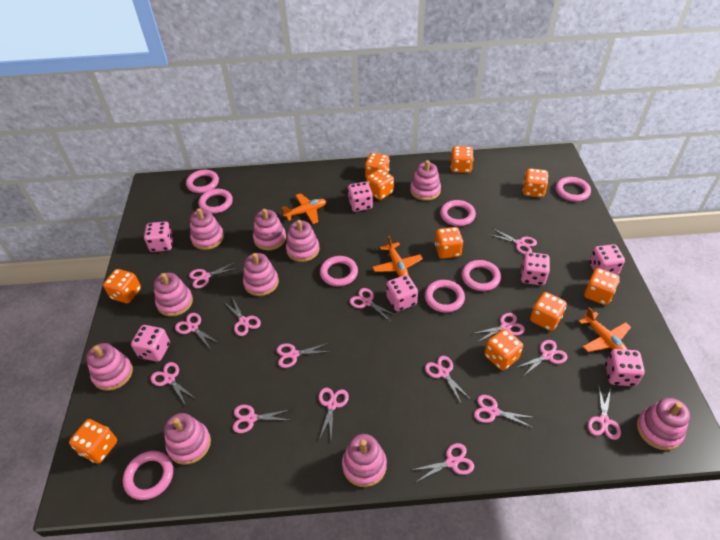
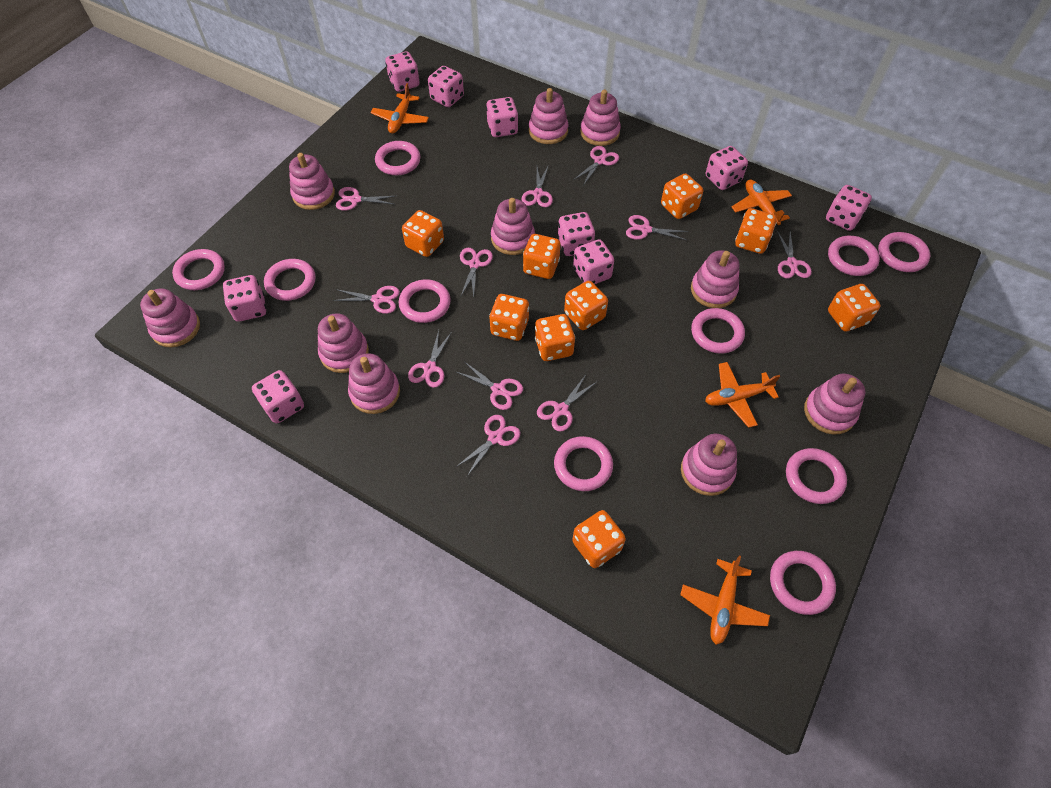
orange dice: [69,419,117,464] [103,269,141,304] [365,153,390,178] [366,169,394,200] [435,227,463,259] [451,146,474,173] [484,329,523,370] [523,168,548,198] [530,292,567,331] [584,268,620,305] = 10 -> [402,210,444,257] [489,294,529,341] [523,234,560,279] [535,314,575,361] [564,281,608,330] [572,510,626,568] [661,174,703,219] [735,208,777,254] [828,284,880,331] = 9
orange plane: [282,193,326,224] [373,236,423,277] [579,307,631,352] = 3 -> [371,83,429,134] [680,555,770,645] [705,362,780,428] [732,180,792,225] = 4
pink dice: [131,325,170,362] [144,221,174,252] [348,182,373,212] [386,275,418,311] [520,252,550,286] [589,244,625,275] [605,349,645,386] = 7 -> [223,275,266,322] [252,370,304,423] [385,51,420,92] [428,66,464,107] [486,97,518,137] [558,212,595,256] [573,239,614,284] [706,146,748,190] [826,185,872,231] = 9
pink ring: [123,451,173,500] [186,170,219,193] [198,189,233,214] [320,256,358,286] [425,280,465,313] [440,200,476,226] [462,260,501,291] [556,177,591,202] = 8 -> [172,249,225,290] [264,259,316,301] [375,141,420,175] [398,279,451,323] [554,436,613,491] [691,308,745,354] [770,551,836,615] [786,448,847,504] [828,236,880,276] [878,232,930,272] = 10
pink scissors: [151,362,196,404] [175,313,219,348] [189,262,238,288] [224,297,261,336] [233,405,289,433] [276,343,331,368] [319,388,349,439] [350,288,398,322] [412,443,474,482] [425,356,470,405] [471,313,525,343] [474,395,535,428] [489,229,537,254] [515,340,568,377] [588,384,621,440] = 15 -> [333,286,400,314] [336,187,395,211] [408,330,452,388] [456,415,520,476] [457,362,523,410] [460,248,493,297] [522,165,553,207] [537,376,596,431] [573,146,619,185] [626,215,688,240] [777,231,812,278] = 11

